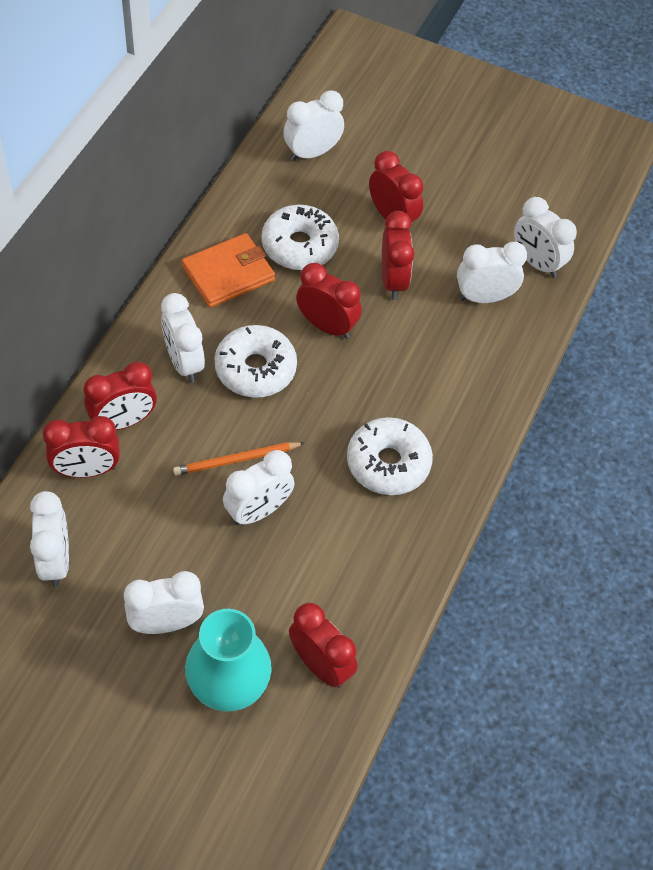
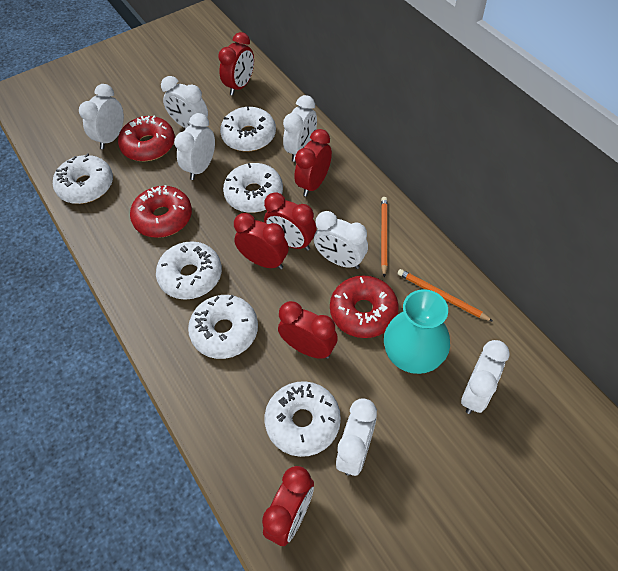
orange pencil: [173,442,304,476] = 1 -> [381,197,388,277] [398,269,493,322] = 2
orange wallet: [182,233,275,308] = 1 -> none = 0
red donut: none = 0 -> [118,116,175,161] [130,185,192,238] [330,275,399,338] = 3
white donut: [215,325,297,398] [262,205,339,270] [347,417,433,495] = 3 -> [53,153,113,204] [156,241,222,300] [188,295,258,359] [220,106,276,152] [223,163,283,213] [265,381,341,457] = 6

